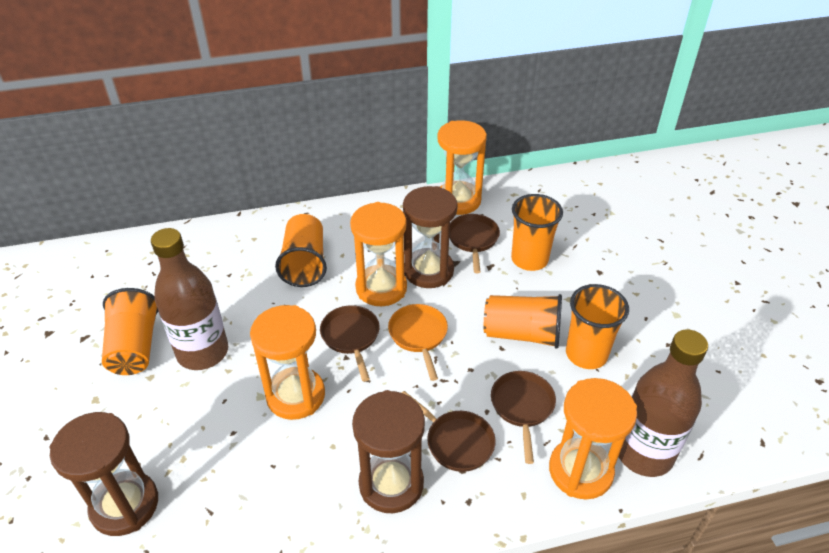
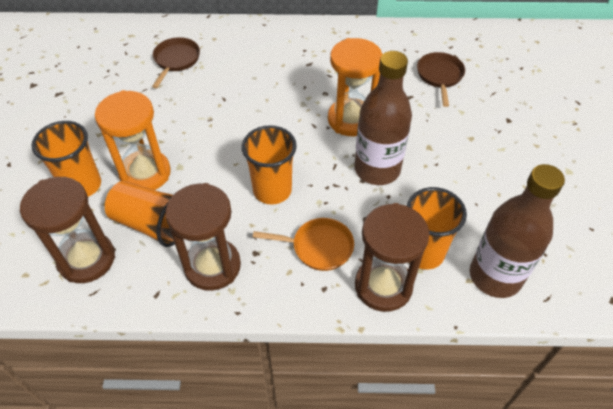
brown pan: [320,305,380,381] [402,391,496,472] [449,214,500,273] [491,371,556,464] = 4 -> [152,37,200,88] [417,52,465,107] = 2
orange cup: [102,288,158,375] [275,214,327,287] [484,294,562,349] [511,194,563,271] [566,284,629,369] = 5 -> [31,121,101,197] [105,181,175,247] [242,125,297,205] [407,187,467,270] = 4
orange hourglass: [250,305,325,420] [350,202,407,306] [437,120,487,215] [549,378,637,499] = 4 -> [95,90,171,190] [328,38,383,136] = 2

